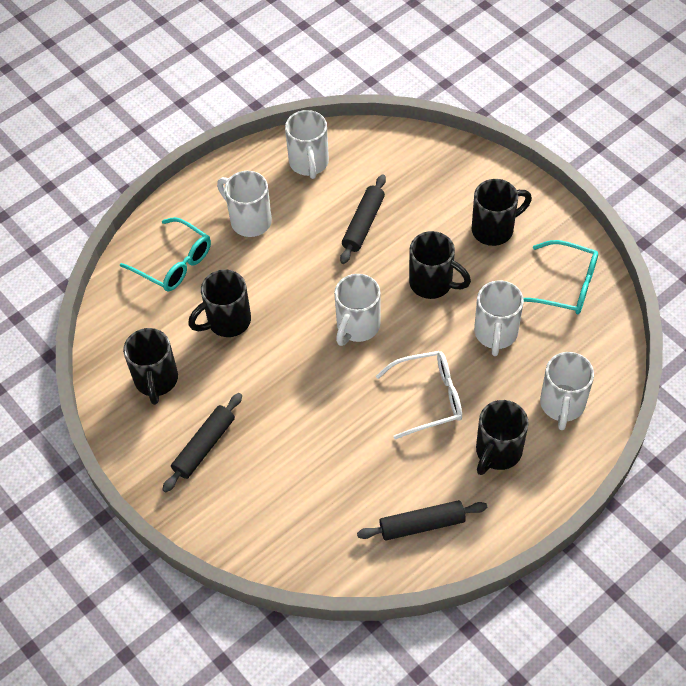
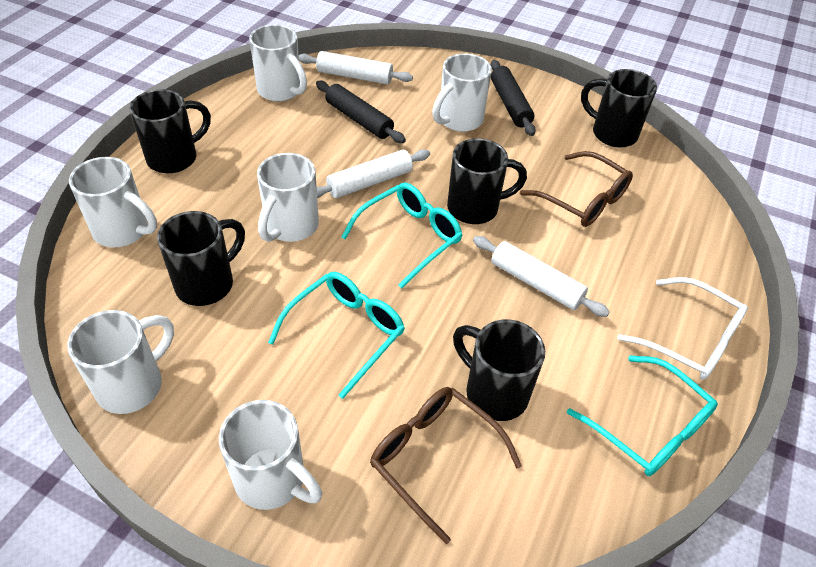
black rolling pin: [162,393,242,492] [340,174,386,264] [357,500,487,541] = 3 -> [316,81,406,143] [491,60,536,136] = 2
brown glasses: none = 0 -> [370,387,522,544] [520,151,633,227] = 2
turquoise glasses: [120,217,211,292] [524,240,598,314] = 2 -> [268,272,405,399] [341,183,462,288] [567,355,718,476] = 3
white mug: [217,171,272,237] [285,110,329,179] [334,274,381,346] [474,281,524,356] [540,352,594,430] = 5 -> [67,310,174,414] [69,157,157,247] [219,400,322,510] [249,24,307,102] [257,153,319,242] [432,53,492,132] = 6
white rolling pin: none = 0 -> [299,51,413,84] [317,149,430,198] [473,236,610,317] = 3

